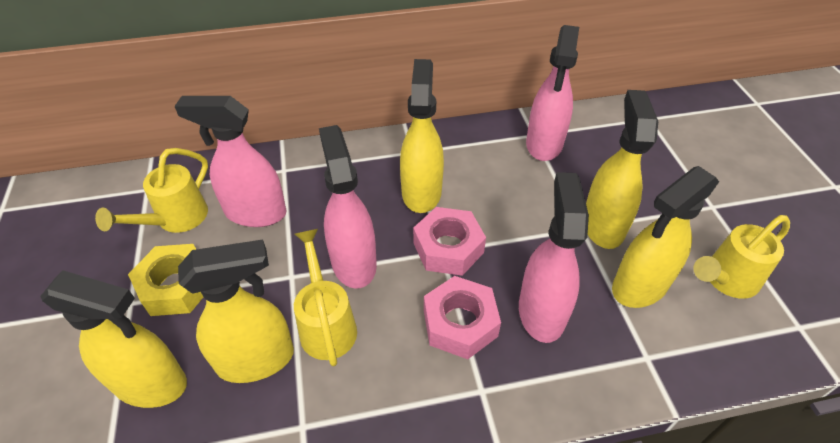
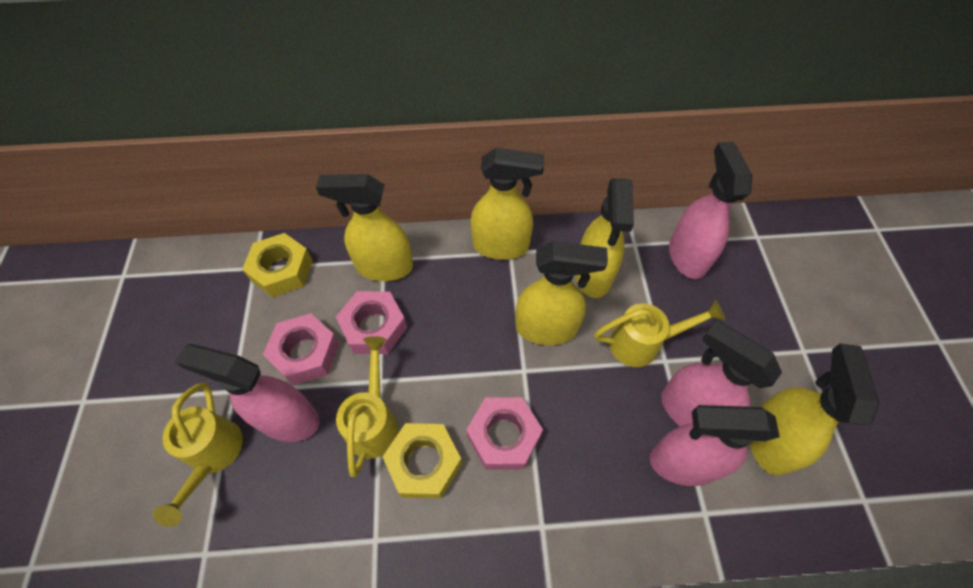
pink nut: [413,207,486,276] [424,276,501,359] = 2 -> [263,313,339,385] [336,291,407,354] [466,397,543,470] = 3
yellow nut: [128,244,203,316] = 1 -> [242,233,313,297] [382,423,462,498] = 2

